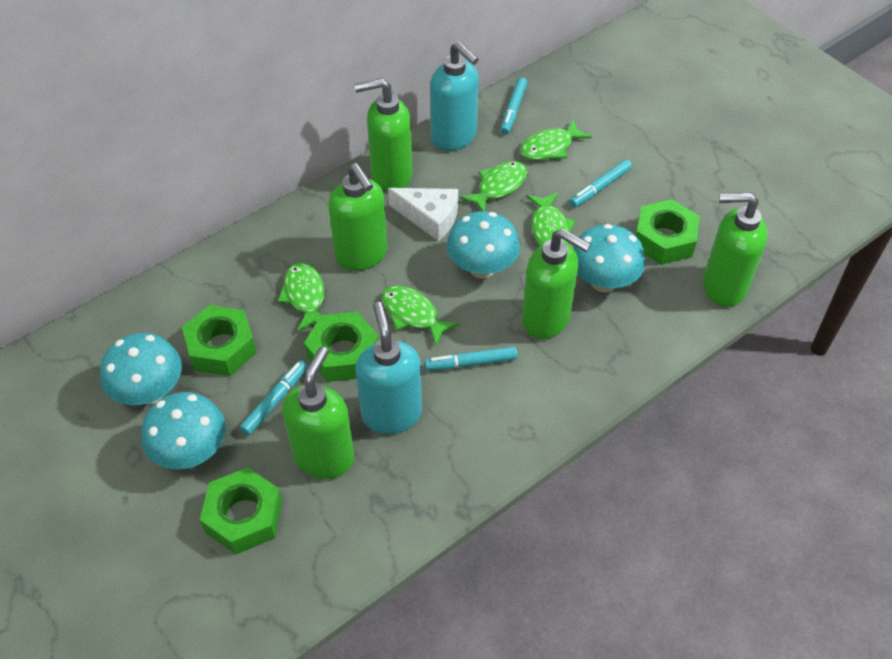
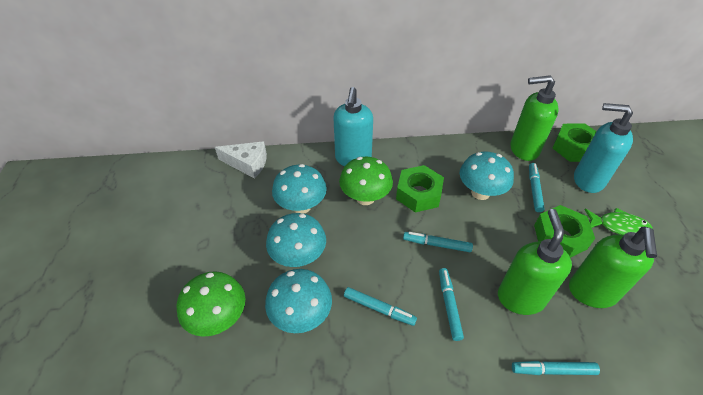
green fish: [278,263,325,332] [382,285,460,345] [460,161,527,211] [520,119,592,160] [526,192,576,246] = 5 -> [584,208,653,235] = 1
green mushroom: none = 0 -> [177,271,245,337] [339,157,393,205] = 2
green nut: [182,305,257,376] [200,467,282,554] [304,312,379,382] [635,199,700,265] = 4 -> [396,165,444,212] [534,205,595,258] [553,124,597,162] = 3
green soap dispenser: [282,347,354,479] [328,163,387,271] [354,78,413,191] [522,229,591,339] [703,193,767,307] = 5 -> [498,209,572,315] [510,75,559,161] [569,227,657,308] = 3
turquoise marker: [240,360,308,435] [425,346,518,371] [500,77,527,135] [570,159,632,207] = 4 -> [344,287,417,326] [403,232,473,252] [439,268,464,341] [512,361,600,375] [529,163,545,212] = 5

